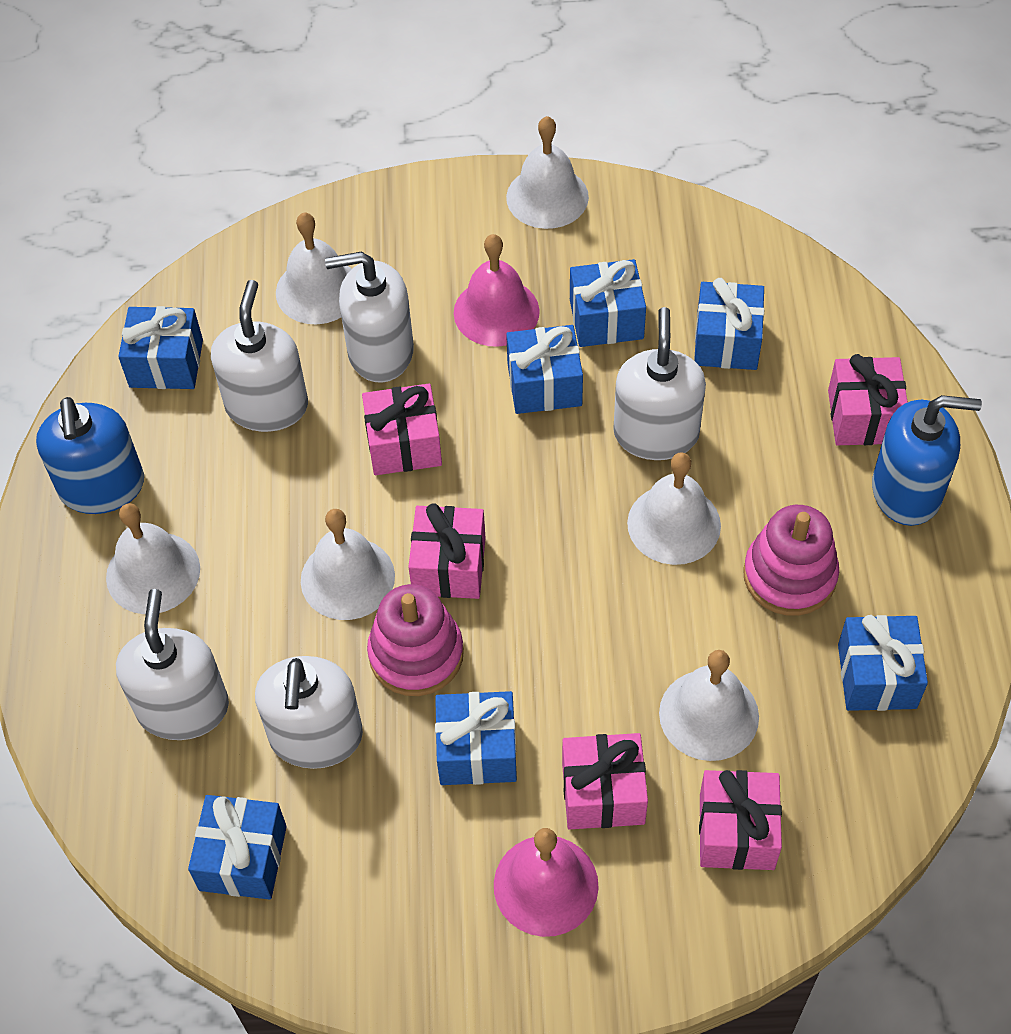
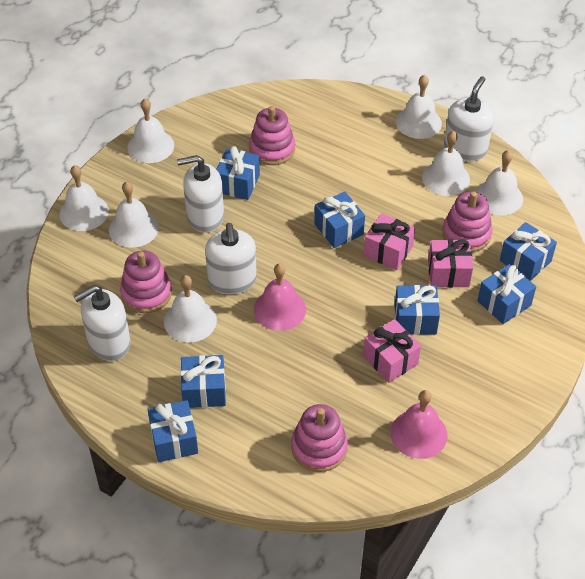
blue soap dispenser: [36,397,144,514] [872,395,982,526] = 2 -> none = 0
pink gift: [362,384,442,475] [408,503,486,599] [562,733,648,830] [699,770,782,870] [828,354,908,445] = 5 -> [363,213,415,270] [363,319,421,383] [428,239,473,288] = 3
pink stacking toy: [367,584,464,696] [743,505,839,616] = 2 -> [120,251,172,313] [249,106,295,165] [291,404,348,472] [442,191,492,252] = 4
white bell: [106,503,200,614] [276,213,352,324] [301,509,395,620] [506,116,589,229] [627,452,721,565] [659,650,759,761] = 6 -> [59,165,109,231] [109,181,159,248] [128,99,174,163] [164,275,217,342] [396,75,442,139] [422,131,470,196] [475,150,523,215] = 7
white soap dispenser: [116,589,229,740] [211,280,308,432] [255,656,363,769] [325,252,414,383] [613,307,706,460] = 5 -> [74,285,131,361] [177,155,224,233] [205,223,257,294] [444,76,494,161] = 4

